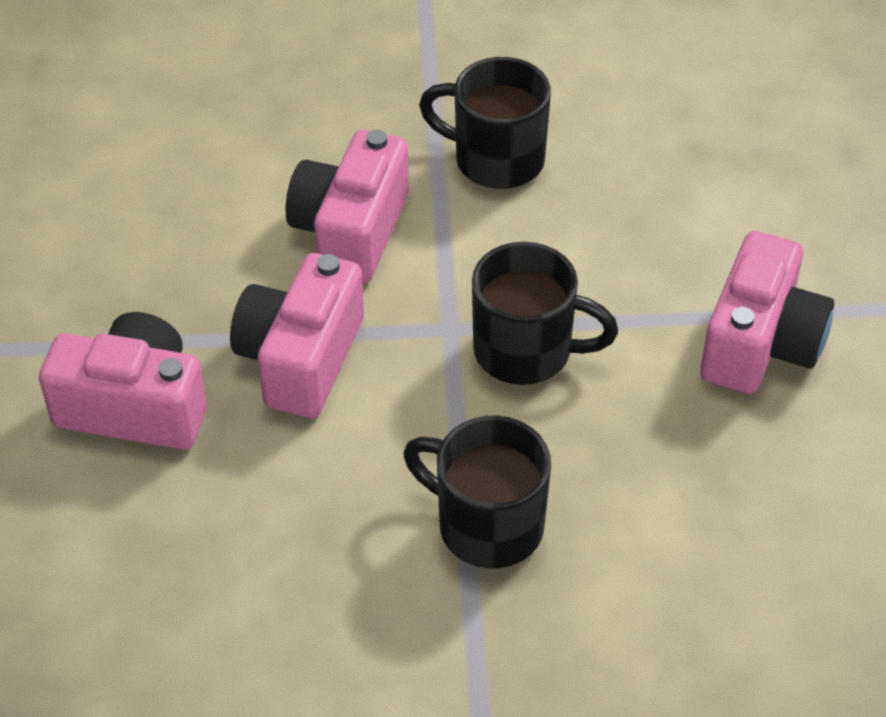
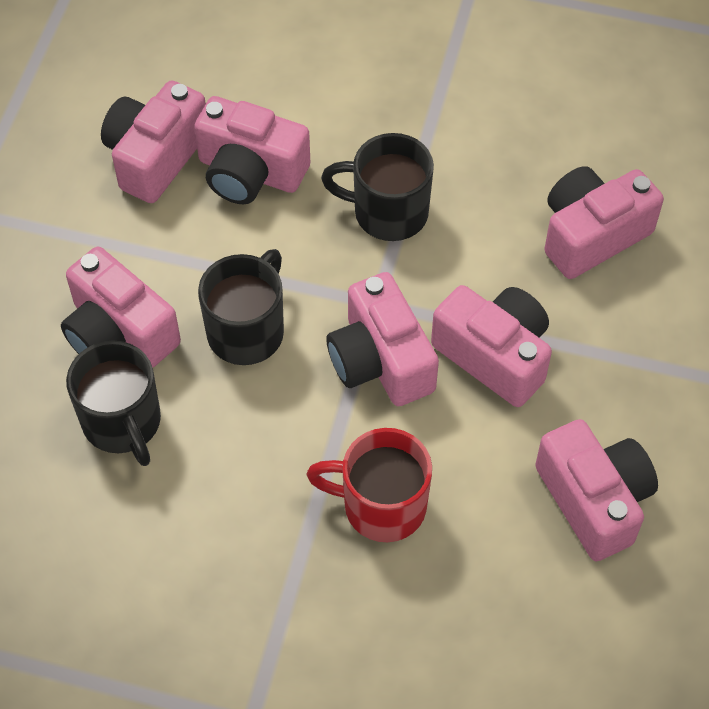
pink camera: [39,312,207,450] [230,253,364,418] [286,130,409,283] [700,231,834,394] = 4 -> [61,247,181,368] [101,80,206,203] [194,96,310,204] [326,272,439,406] [431,285,552,407] [535,419,658,561] [544,166,664,279] = 7
red mug: none = 0 -> [306,428,432,542] = 1

